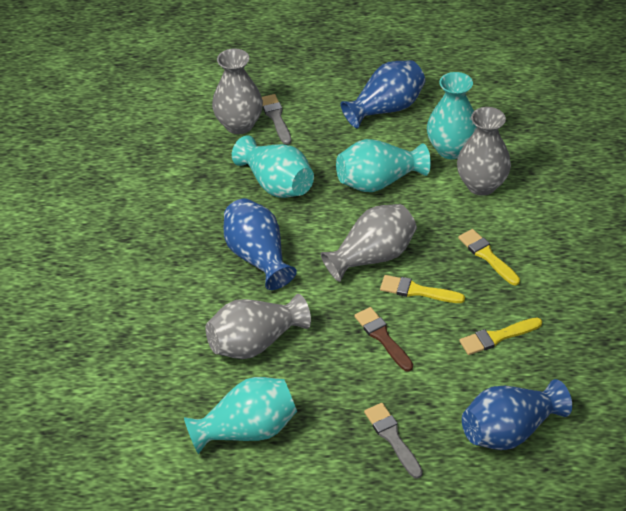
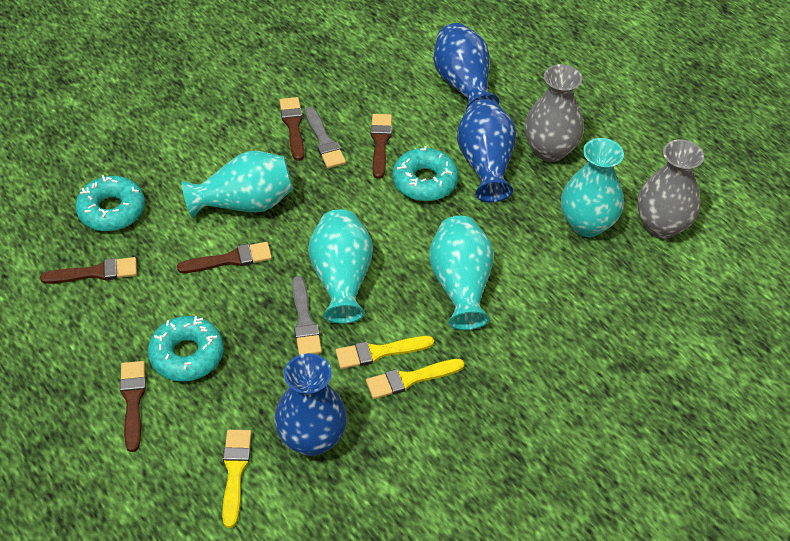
brown brush: [354,307,413,372] = 1 -> [40,257,137,284] [120,361,146,452] [177,242,272,273] [279,97,304,161] [371,114,392,179] = 5
grey vase: [205,294,311,359] [212,49,263,134] [321,204,417,282] [457,107,511,196] = 4 -> [524,64,584,162] [637,139,704,239] = 2
turquoise donut: none = 0 -> [75,175,145,231] [148,316,224,381] [392,146,458,201] = 3

